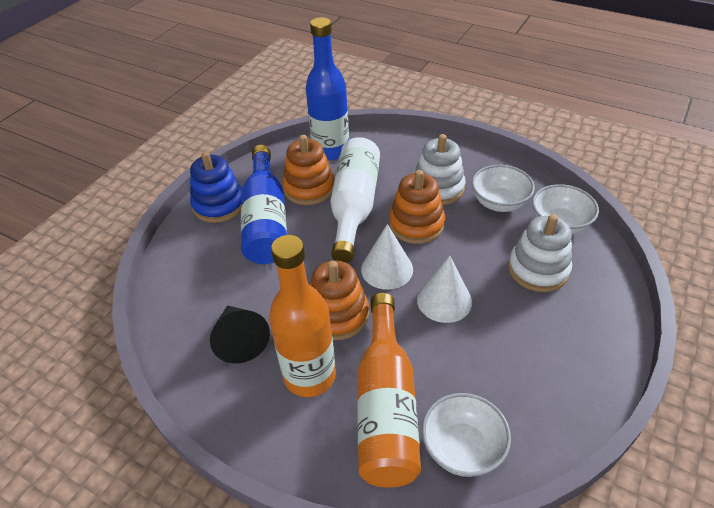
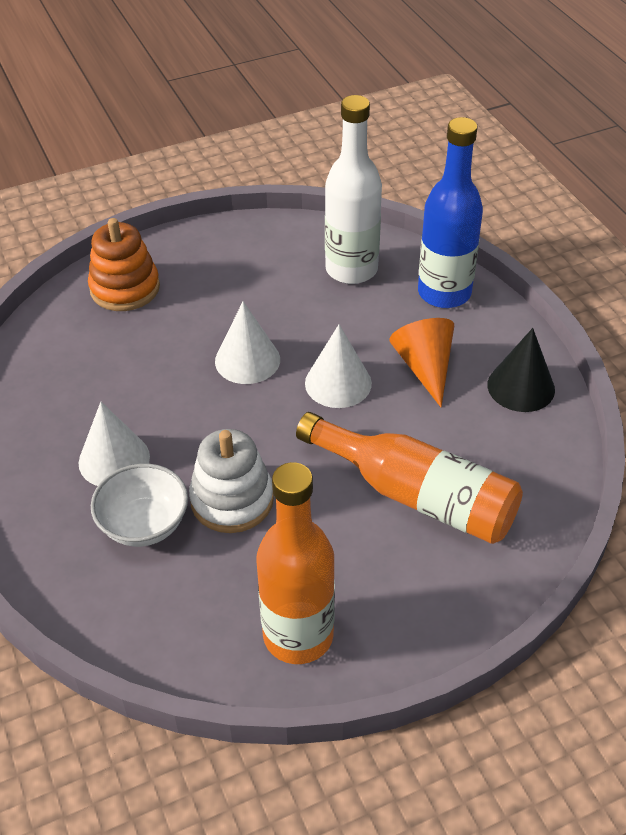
blue bottle: [241,145,287,264] [306,17,349,160] = 2 -> [418,117,483,308] = 1
blue stacking toy: [190,151,242,223] = 1 -> none = 0
orange cone: none = 0 -> [389,318,454,407] = 1
orange stacking toy: [282,135,334,205] [310,260,369,340] [389,170,445,244] = 3 -> [88,218,160,311] = 1
white bowl: [422,393,511,477] [472,165,535,212] [532,184,599,234] = 3 -> [91,464,188,547] = 1
white cone: [361,224,413,289] [417,256,472,323] = 2 -> [79,402,150,486] [215,301,280,384] [305,324,372,408] = 3
white stacking toy: [415,134,466,205] [508,214,572,292] = 2 -> [189,429,274,533] = 1

